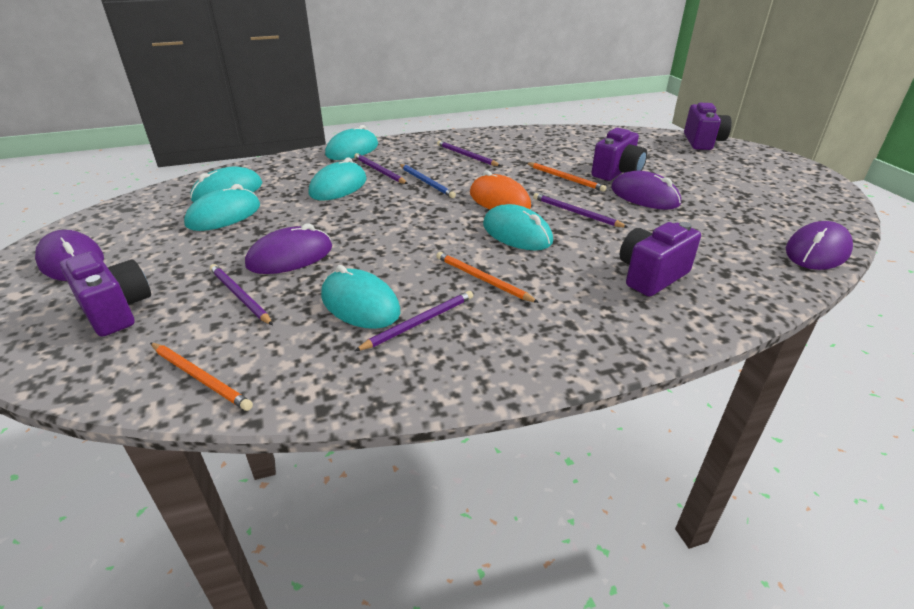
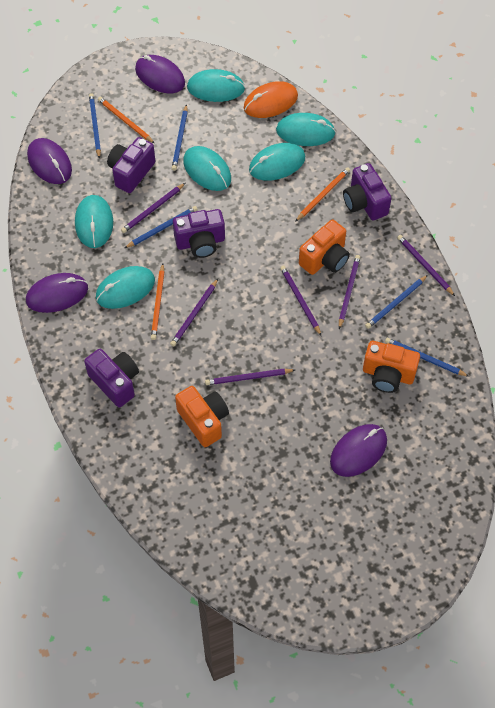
blue pencil: [400,164,456,198] = 1 -> [89,93,101,159] [125,206,198,248] [172,104,188,171] [365,275,428,329] [385,338,469,377] = 5
orange camera: none = 0 -> [175,386,229,447] [299,220,350,275] [363,341,420,393] = 3
purple pencil: [210,264,273,325] [354,153,408,184] [355,291,473,351] [437,140,501,166] [533,193,629,228] = 5 -> [121,183,185,233] [170,279,218,347] [205,369,295,385] [280,265,321,335] [339,255,361,329] [397,235,455,296] = 6

